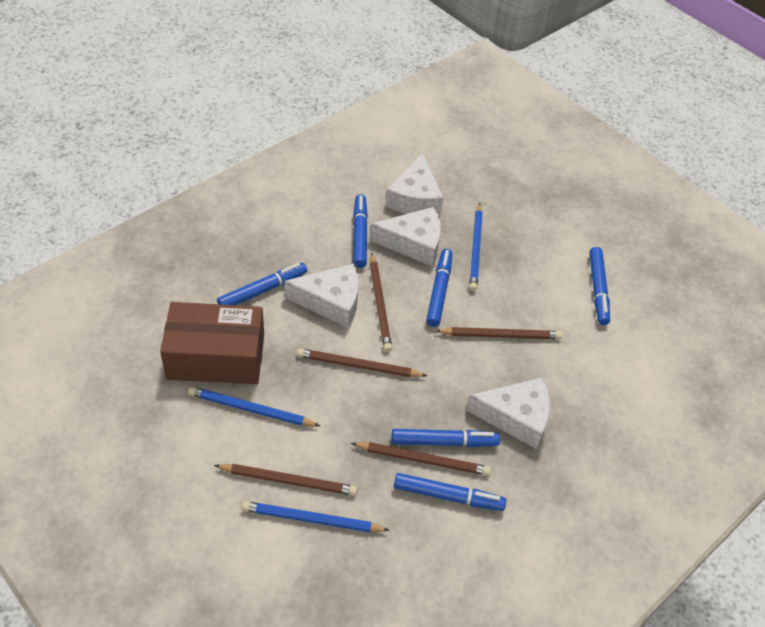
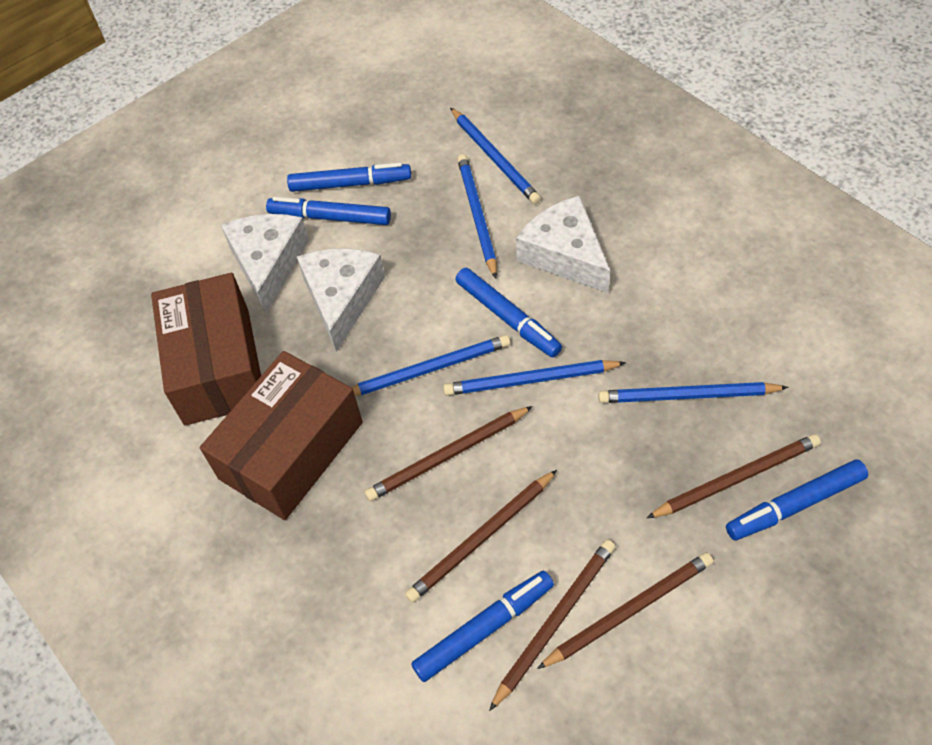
blue marker: [217,263,307,305] [353,194,368,268] [392,429,500,447] [394,473,506,511] [426,249,453,327] [589,247,610,325] = 6 -> [266,197,391,225] [287,162,411,192] [411,571,554,682] [455,268,562,357] [726,460,868,540] = 5
blue pencil: [188,386,320,426] [241,501,390,532] [469,203,483,291] = 3 -> [351,335,510,396] [443,360,626,396] [450,108,541,204] [457,154,497,279] [598,382,788,403] = 5
brown box: [160,302,264,384] = 1 -> [151,273,261,426] [200,351,363,520] = 2
white cheese: [284,264,359,328] [370,207,441,266] [386,153,443,215] [466,377,550,449] = 4 -> [221,214,309,314] [297,248,385,352] [516,196,610,293] = 3

